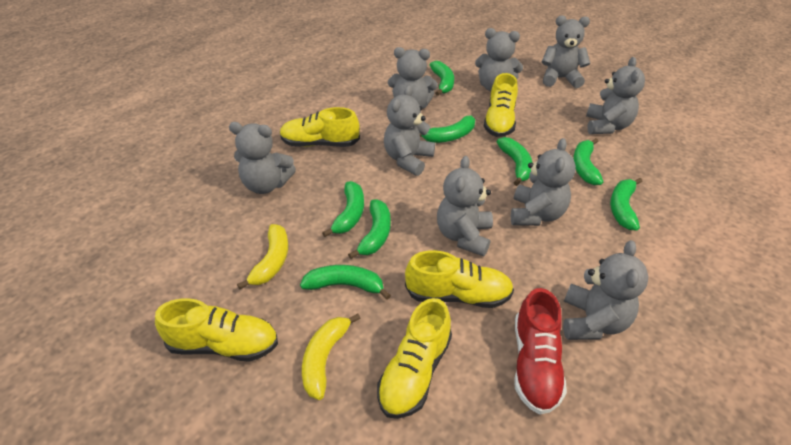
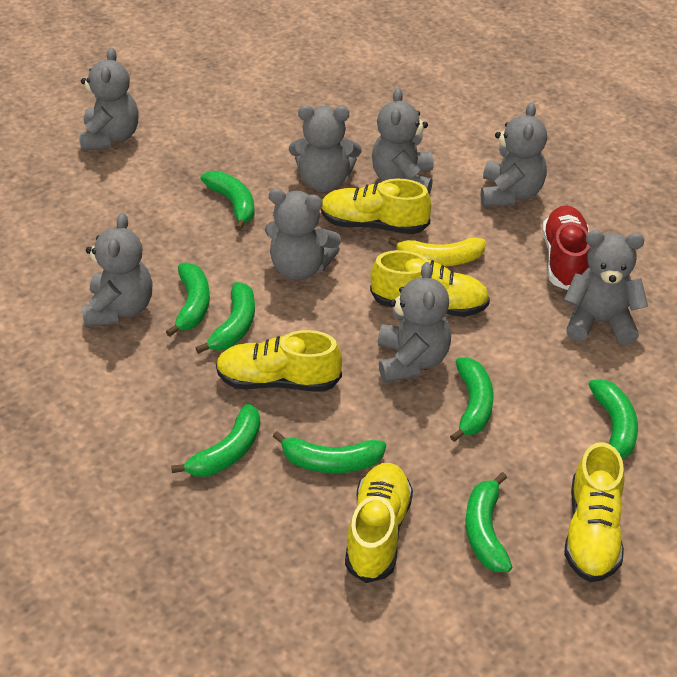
grey teddy bear: [229,122,296,194] [384,85,435,176] [388,47,438,109] [437,156,493,257] [475,28,523,91] [511,138,576,226] [542,16,590,88] [563,240,648,340] [586,57,645,134] = 9 -> [79,48,138,151] [82,213,152,327] [265,189,341,280] [289,105,361,191] [372,88,434,195] [378,262,451,383] [481,102,547,207] [564,230,648,345] = 8
yellow banana: [237,224,288,289] [302,314,361,400] = 2 -> [388,237,486,266] = 1

